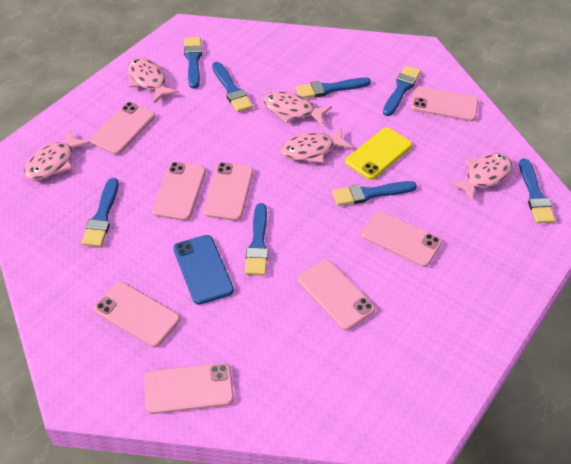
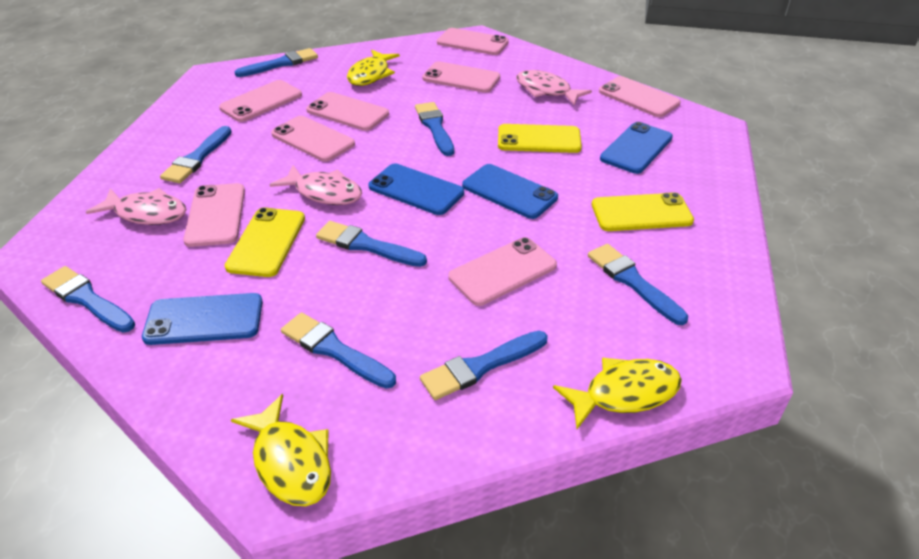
blue phone: [173,235,234,305] = 1 -> [142,293,263,345] [369,163,464,215] [462,164,558,219] [600,122,673,174] = 4
pink fish: [24,130,91,180] [128,58,179,103] [263,91,332,126] [280,128,353,163] [448,153,512,201] = 5 -> [86,188,187,225] [270,165,362,205] [516,70,592,106] = 3
yellow fish: none = 0 -> [231,394,331,506] [347,50,400,86] [553,357,682,429] = 3
yellow phone: [345,127,412,180] = 1 -> [225,207,305,277] [498,124,582,153] [592,192,694,231] = 3

